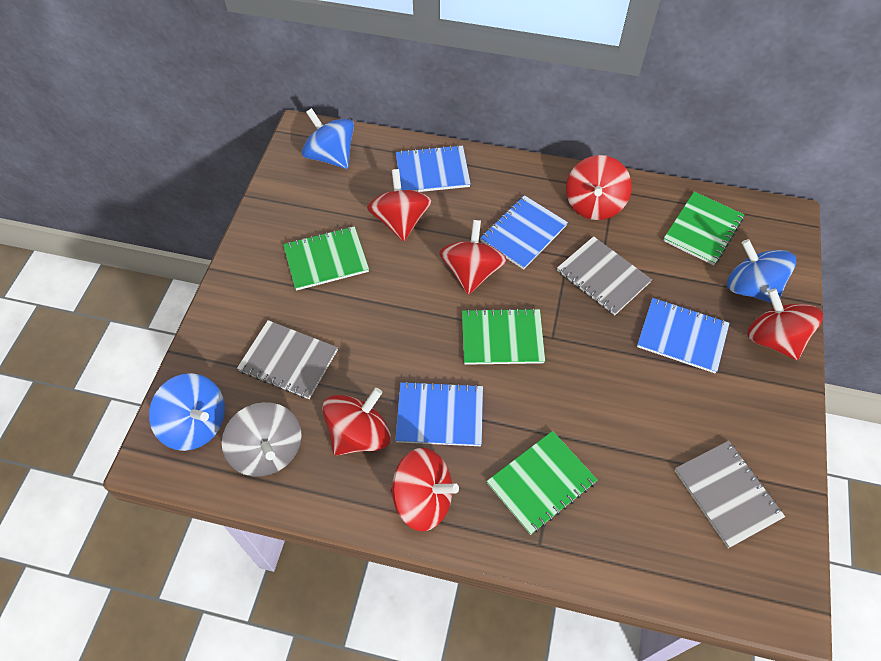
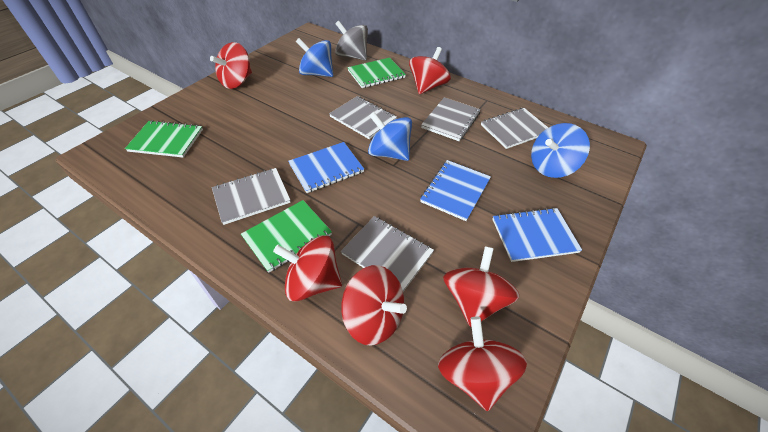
blue notebook: [395,381,483,446] [396,145,471,192] [480,195,568,270] [637,298,730,373] = 4 -> [288,142,364,193] [420,160,491,221] [492,208,582,262] = 3
green notebook: [283,226,369,291] [462,308,545,365] [487,431,597,535] [663,192,744,265] = 4 -> [125,120,203,158] [241,200,332,273] [347,58,406,88] = 3
grey notebook: [237,320,338,399] [557,236,652,315] [674,441,785,548] = 3 -> [212,168,291,225] [329,96,397,139] [341,216,434,292] [421,97,481,141] [481,108,548,149] = 5

